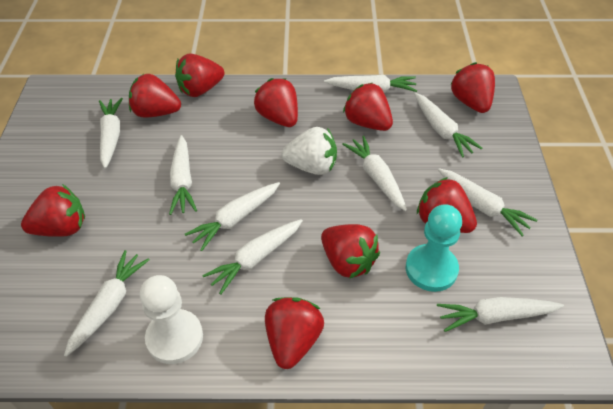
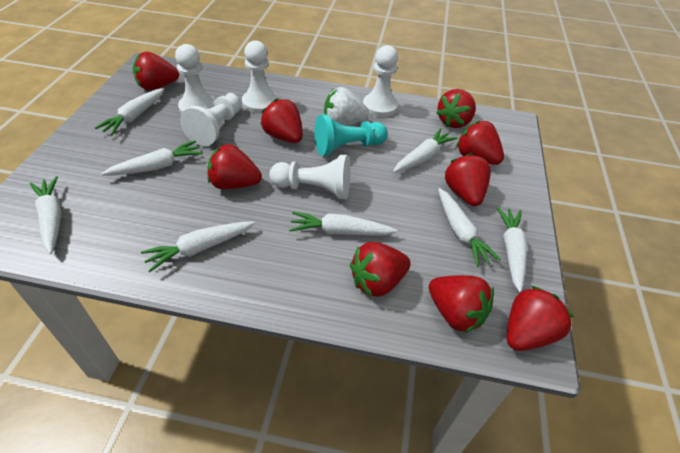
white carrot: [64,250,150,357] [99,98,123,169] [169,135,197,215] [185,182,280,251] [202,219,303,295] [324,75,417,93] [342,136,407,211] [414,93,482,158] [437,297,564,332] [438,168,537,237] = 10 -> [30,176,61,254] [95,88,165,135] [101,140,203,175] [141,221,255,273] [289,212,397,235] [393,128,458,173] [438,188,501,267] [497,207,527,293] = 8
white pawn: [140,275,203,364] = 1 -> [175,44,215,114] [180,93,241,146] [242,40,278,114] [269,155,351,199] [363,45,398,117] = 5

